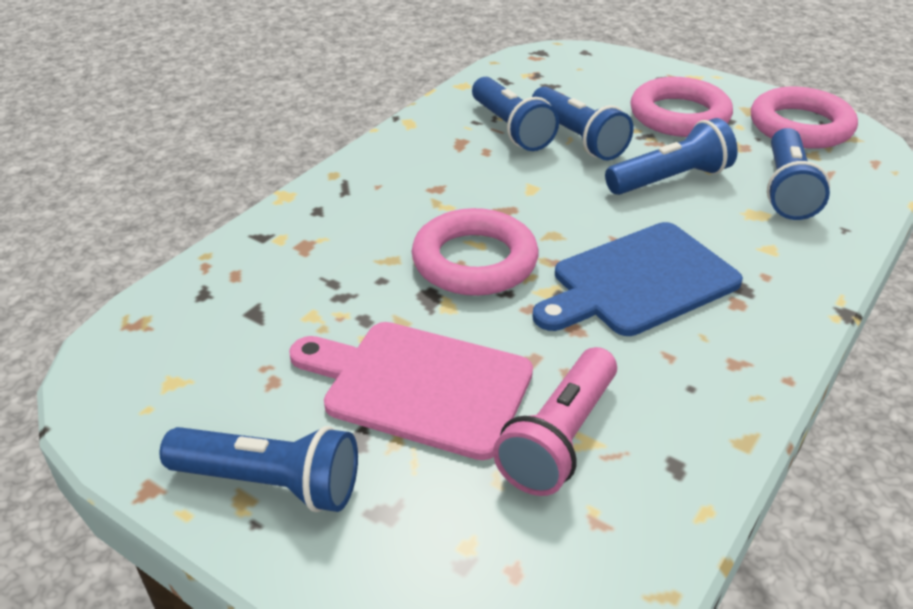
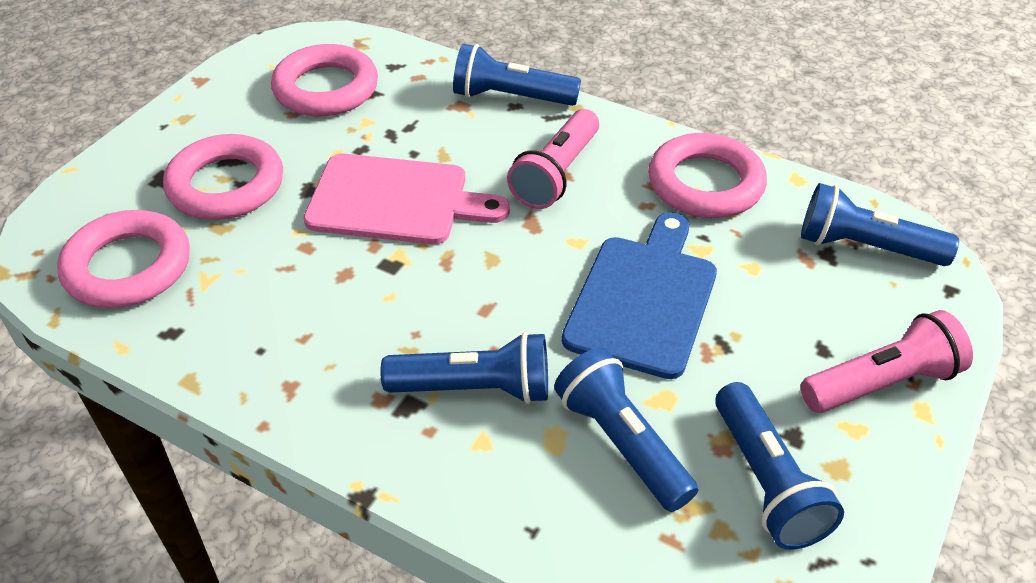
pink flashlight: [493,347,617,496] = 1 -> [507,109,599,209] [801,310,973,413] = 2
pink ring: [412,208,538,296] [630,77,733,137] [751,86,858,149] = 3 -> [57,210,190,308] [163,134,283,220] [271,44,378,116] [648,133,767,218] = 4

